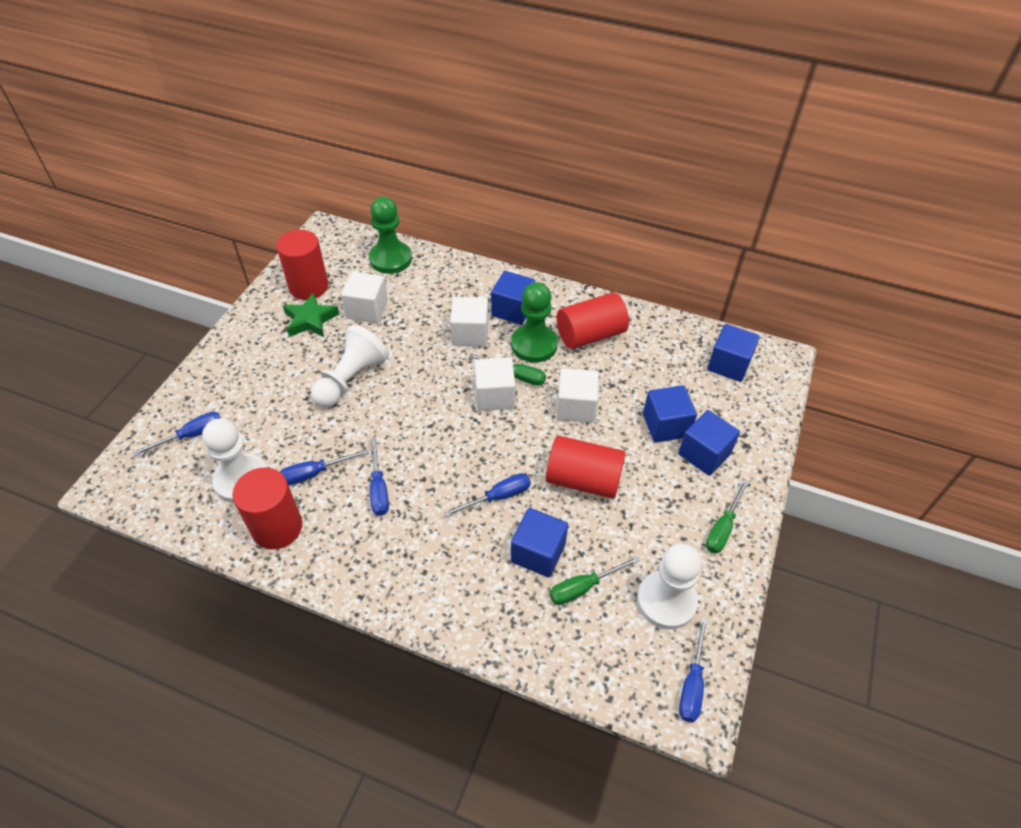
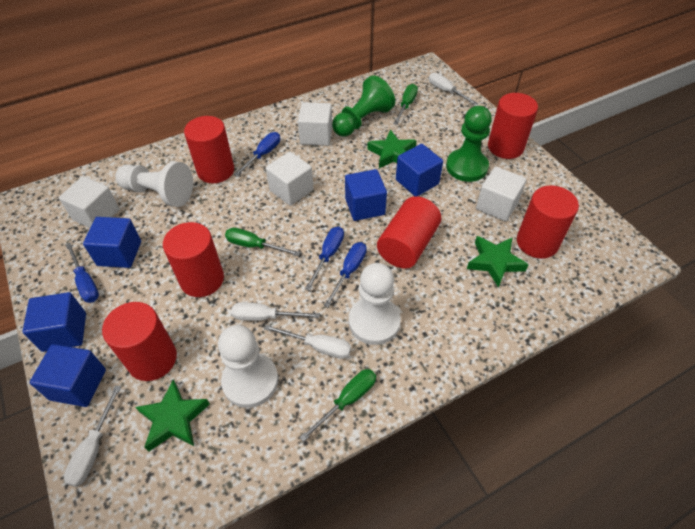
blue screwdriver: [133,412,221,456] [280,449,369,485] [370,438,389,516] [444,473,531,517] [679,618,708,722] = 5 -> [66,243,99,303] [234,132,280,176] [305,227,344,291] [324,242,367,307] = 4
green star: [283,292,339,337] = 1 -> [135,380,210,452] [367,130,417,168] [467,236,529,288] = 3
red cylinder: [232,468,302,550] [276,230,328,300] [546,436,626,499] [557,293,629,349] = 4 -> [102,302,177,381] [163,222,224,297] [184,116,234,183] [377,196,441,269] [488,93,538,159] [517,185,579,259] = 6
white screwdriver: none = 0 -> [64,385,121,487] [231,302,320,321] [264,325,351,359] [429,73,478,105] = 4

